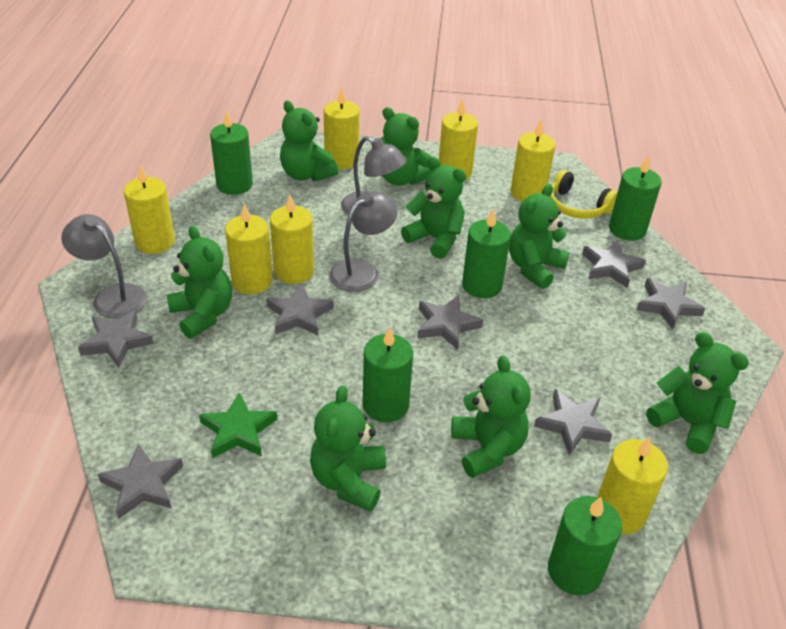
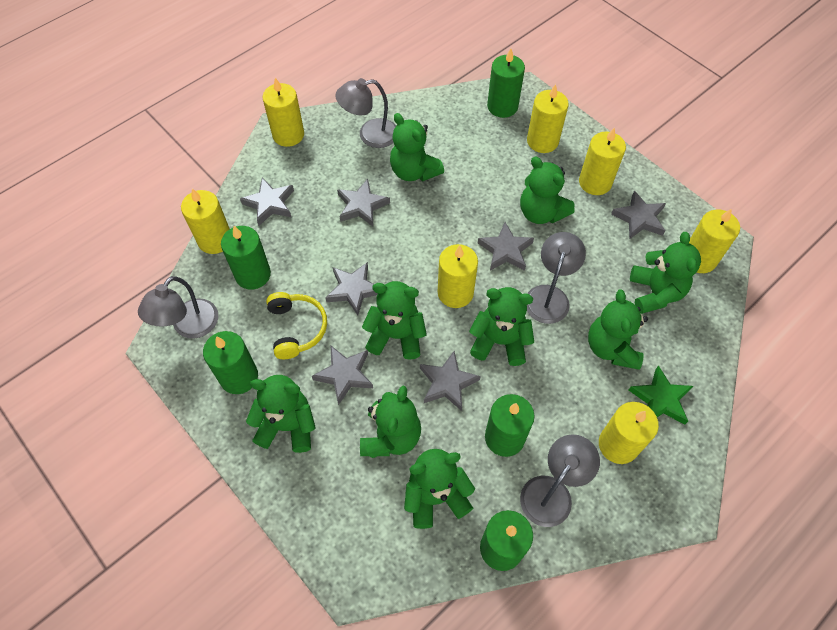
green teddy bear: [166,226,232,339] [280,100,338,182] [310,386,386,511] [381,107,432,186] [401,157,466,259] [451,355,531,478] [509,184,570,289] [646,332,749,454] = 8 -> [246,375,316,453] [360,386,421,458] [362,281,427,360] [390,113,444,181] [404,449,475,529] [469,287,534,366] [520,157,575,224] [588,290,648,370] [630,232,701,314] = 9
grey lamp: [61,214,147,319] [329,191,398,292] [341,136,406,215] = 3 -> [138,276,218,339] [335,78,396,148] [520,434,600,527] [527,232,586,324] = 4

